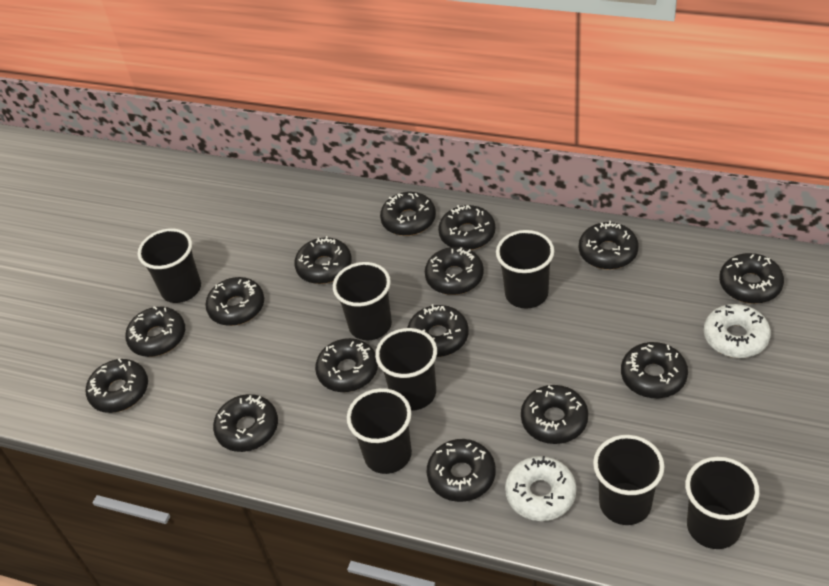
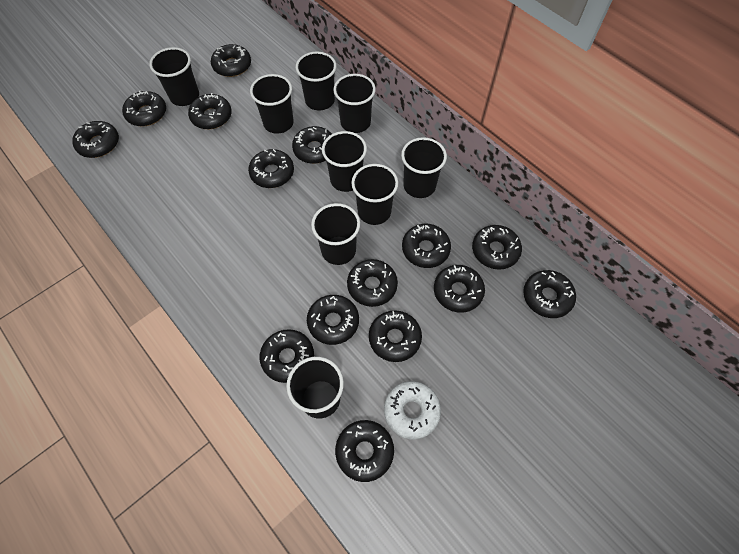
black cup: [138,228,201,303] [333,262,392,341] [347,388,412,474] [375,328,437,411] [496,230,554,309] [593,435,665,525] [685,457,760,549] = 7 -> [149,47,199,106] [250,74,294,134] [286,357,344,419] [296,52,337,110] [311,203,360,265] [322,131,367,192] [333,74,376,133] [351,164,398,225] [401,137,447,198] = 9
white donut: [505,456,576,521] [704,304,771,358] = 2 -> [384,381,441,439] = 1

